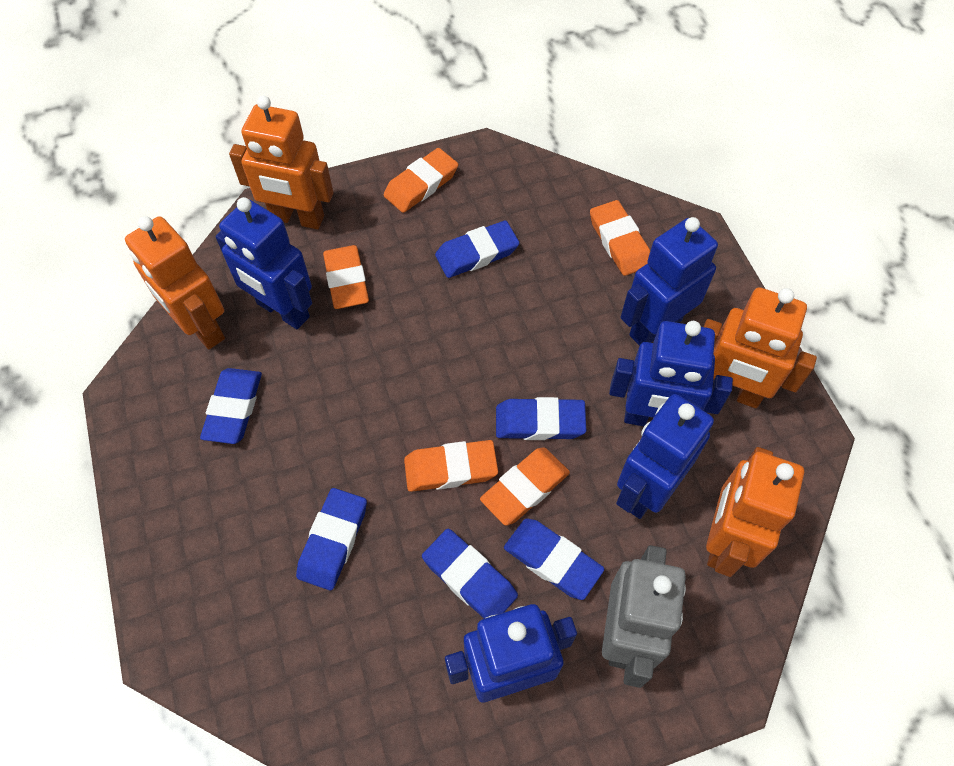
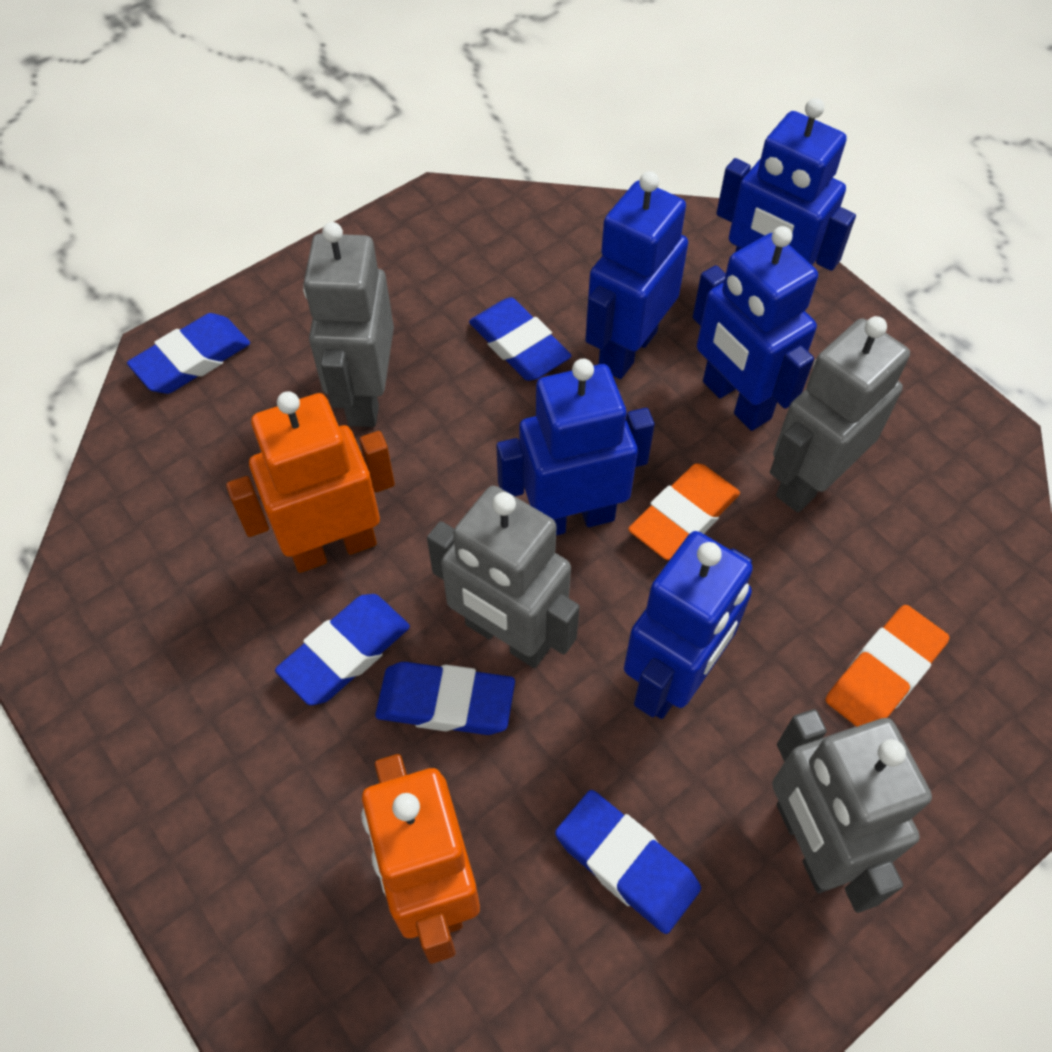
blue eraser: [200,368,262,444] [296,488,367,591] [422,529,518,619] [435,220,519,278] [496,397,586,440] [504,518,604,600] = 6 -> [127,313,250,394] [275,594,410,705] [375,662,515,735] [469,297,572,381] [555,790,701,934] = 5
grey robot: [602,545,686,688] = 1 -> [303,222,394,427] [427,486,580,668] [770,316,910,513] [772,709,932,913] = 4
orange eraser: [323,245,369,309] [384,148,458,213] [404,440,498,492] [480,447,570,526] [590,200,650,276] = 5 -> [628,463,740,560] [826,605,949,727] = 2
orange robot: [125,216,225,349] [229,96,334,229] [703,287,817,408] [706,447,804,577] = 4 -> [226,391,395,573] [361,754,480,964] = 2

